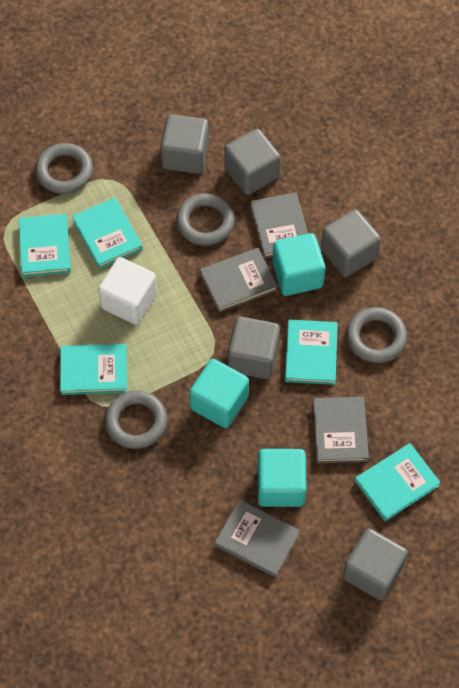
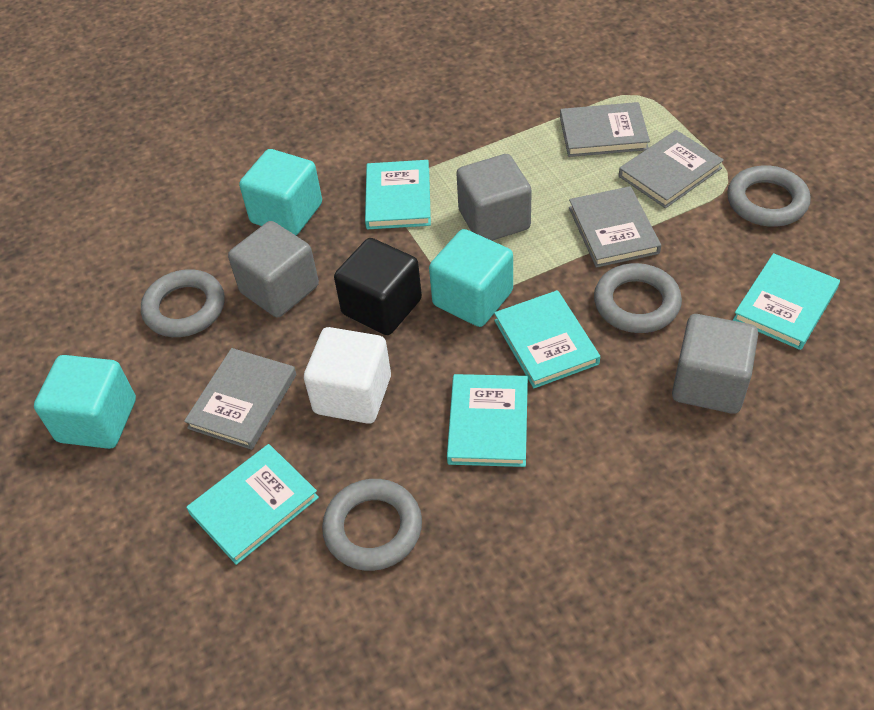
black cube: none = 0 -> [334,238,422,335] = 1
grey cube: [161,114,209,174] [224,129,280,195] [228,316,280,379] [321,209,381,277] [343,528,408,600] = 5 -> [228,221,319,317] [456,154,532,241] [672,314,758,414] = 3

